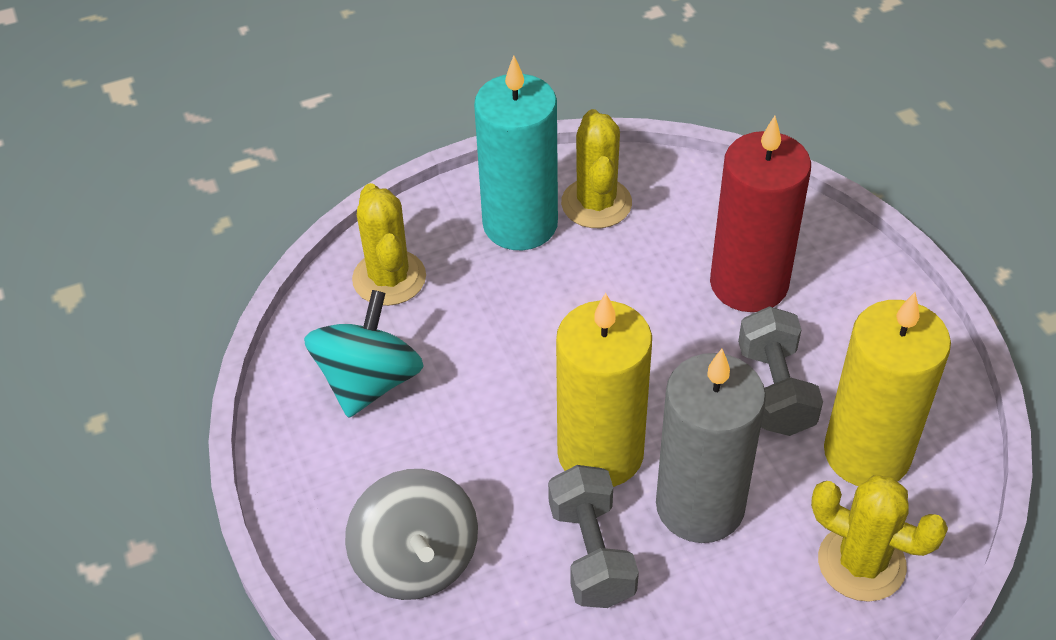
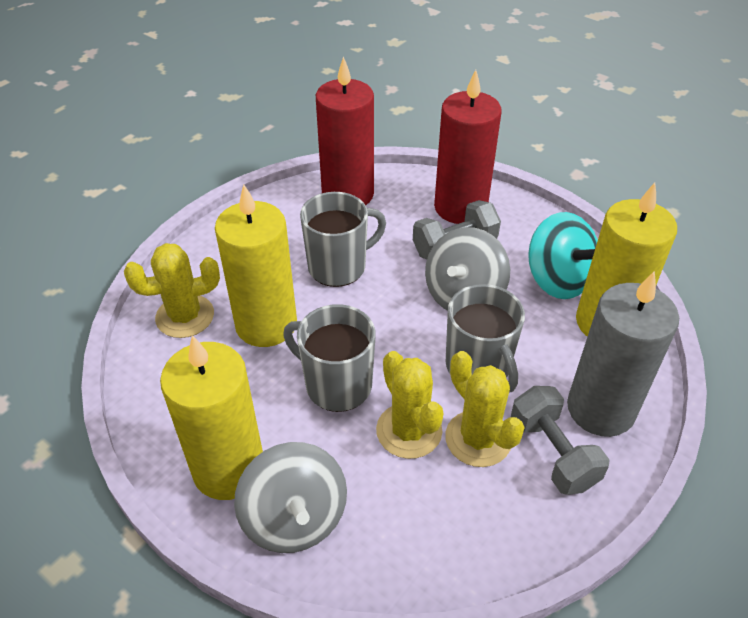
grey mug: none = 0 -> [283,304,376,412] [300,192,386,287] [446,284,525,392] = 3
grey spinning top: [345,469,478,600] = 1 -> [234,442,347,553] [425,227,510,311] = 2
red candle: [710,116,811,312] = 1 -> [316,56,374,205] [434,70,502,224] = 2
turquoise candle: [474,55,558,250] = 1 -> none = 0
yellow candle: [556,293,652,487] [824,292,951,486] = 2 -> [160,335,263,500] [215,185,297,347] [576,183,677,337] = 3

